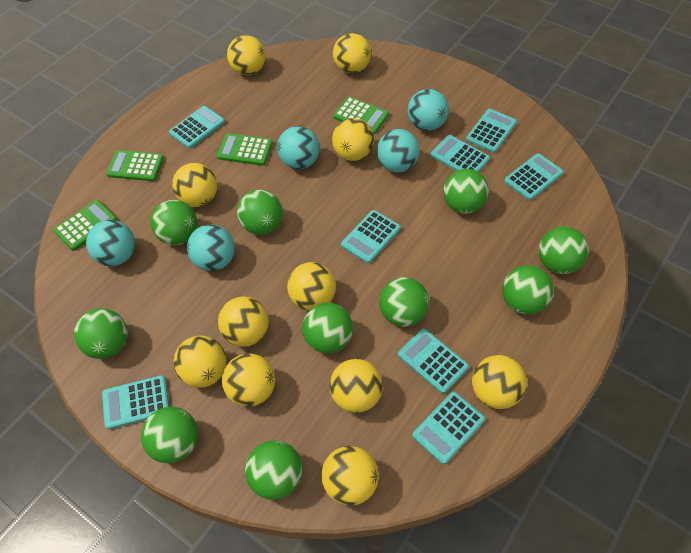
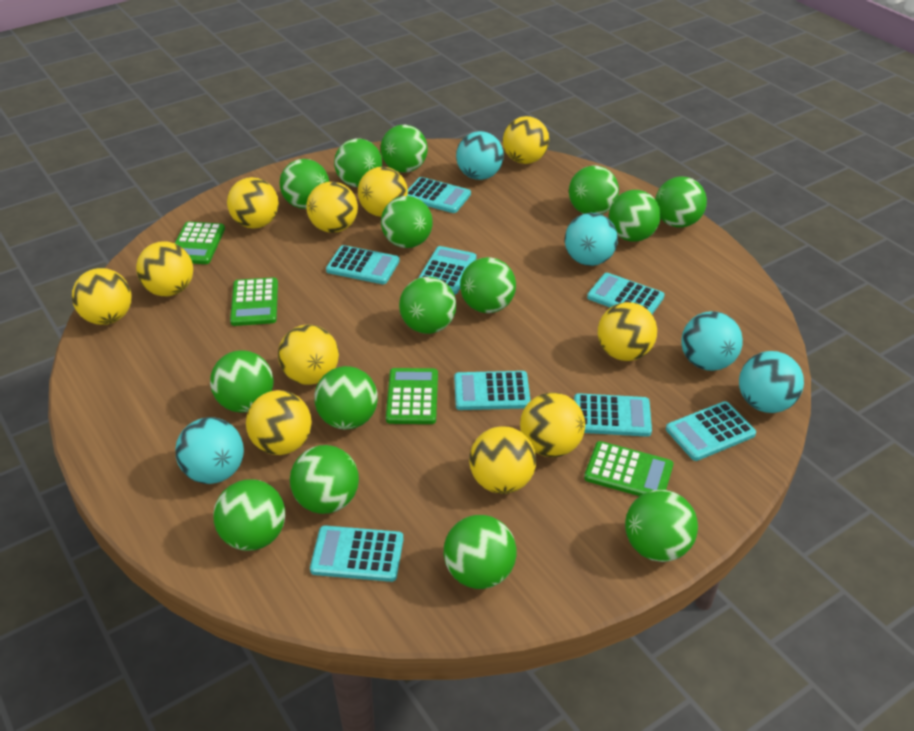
green ball: [74,308,127,359] [141,407,198,463] [150,200,197,245] [237,190,283,235] [245,440,302,500] [302,303,353,353] [379,277,429,327] [443,169,489,214] [502,265,554,315] [538,226,589,274] = 10 -> [210,350,273,413] [213,479,285,551] [280,159,329,209] [290,445,359,514] [314,366,378,429] [334,138,382,187] [381,125,428,173] [381,196,433,248] [399,277,456,334] [444,515,516,589] [460,257,516,313] [569,166,619,214] [609,190,661,242] [625,490,698,562] [655,176,707,228] = 15

